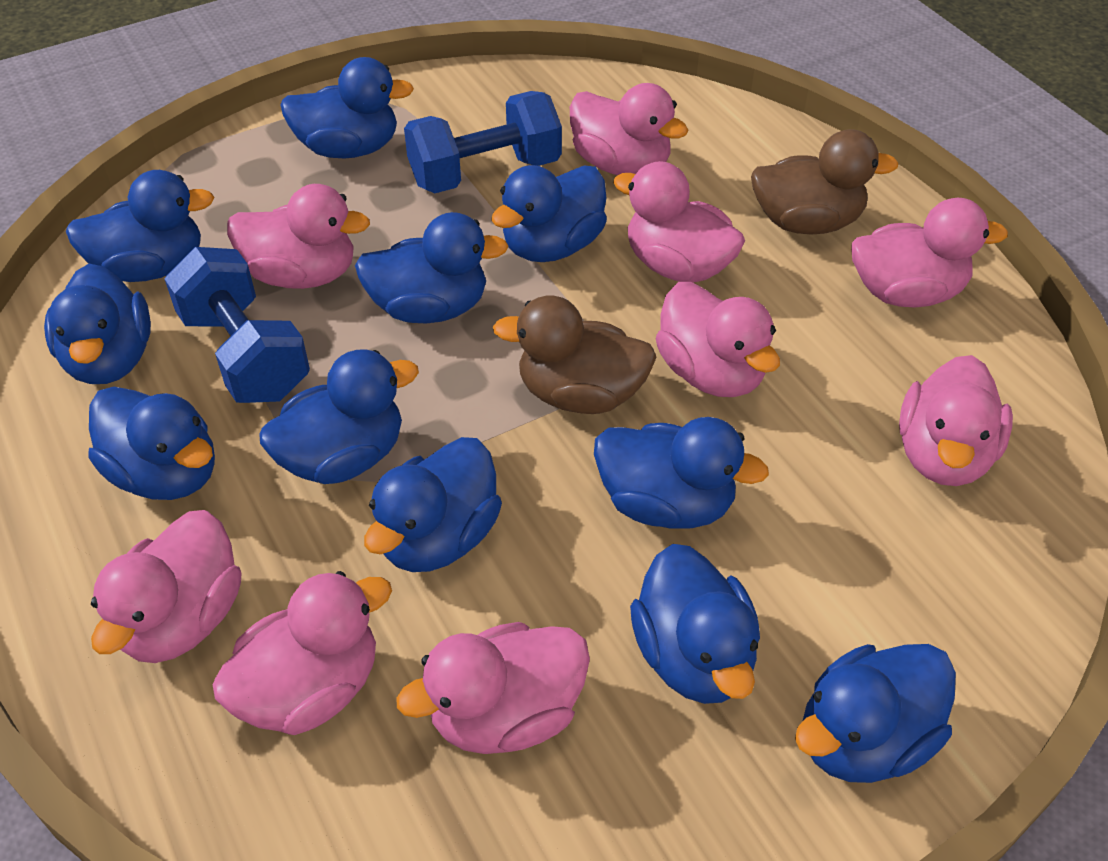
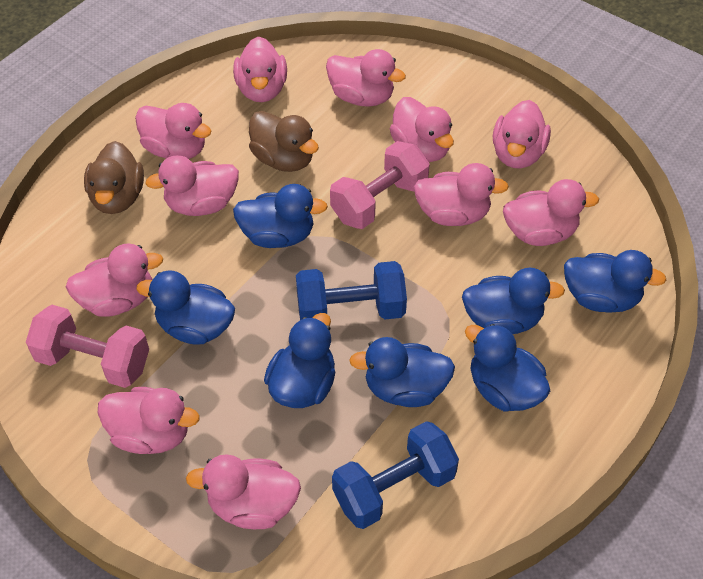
blue duck: [44,264,151,384] [66,170,215,282] [88,387,215,500] [259,349,419,484] [280,57,414,158] [355,212,509,323] [364,437,502,572] [491,165,607,262] [594,417,769,529] [630,544,760,704] [795,644,956,783] = 11 -> [137,270,235,344] [233,184,328,248] [264,313,335,408] [349,337,455,407] [462,268,565,334] [465,324,550,412] [564,250,666,313] = 7
pink duck: [91,510,241,663] [213,571,392,735] [227,184,370,289] [396,622,590,754] [570,83,688,175] [613,161,745,283] [656,282,780,397] [851,198,1008,307] [899,355,1013,486] = 9 -> [66,243,163,317] [98,387,199,454] [135,103,212,159] [145,155,239,216] [186,455,301,529] [233,36,287,102] [326,49,406,107] [390,97,454,162] [414,163,509,226] [493,100,551,168] [503,179,599,246] = 11
pink dumbbell: none = 0 -> [26,305,149,388] [330,141,430,229] = 2

